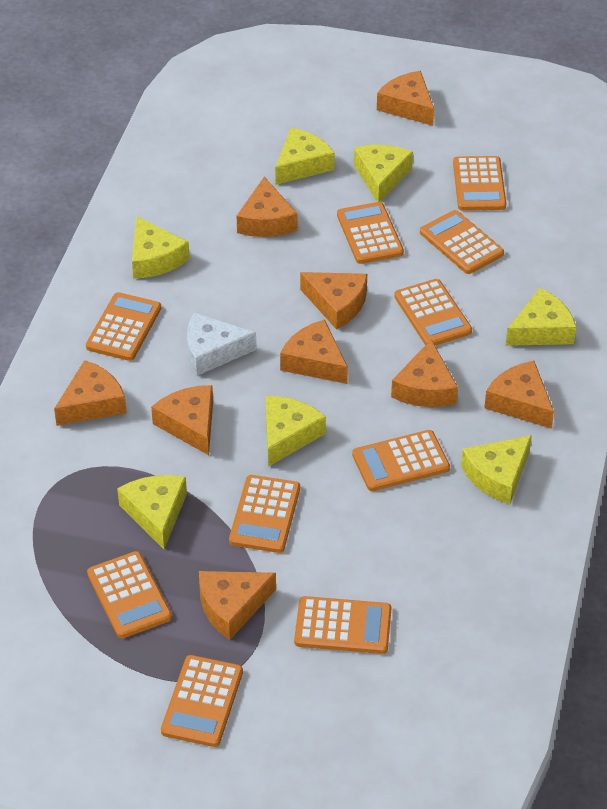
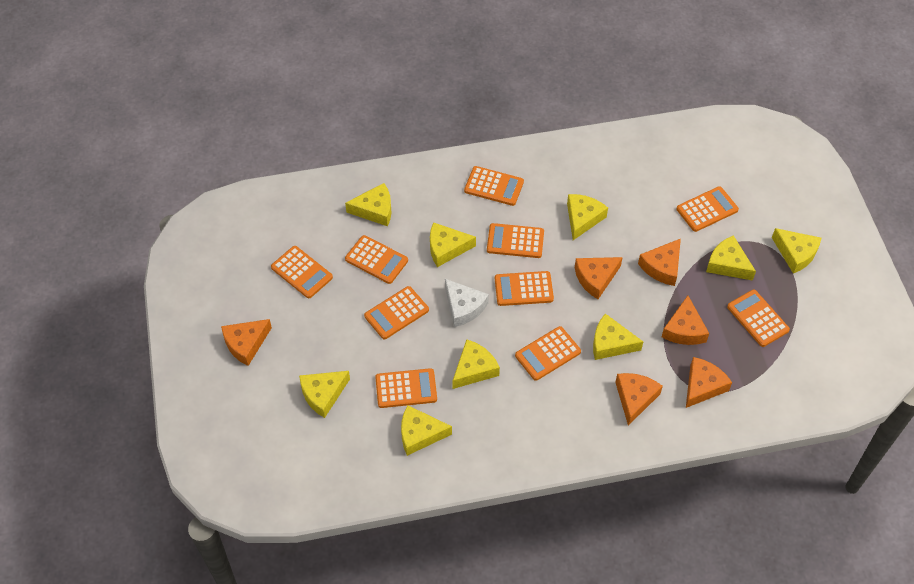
orange cheese: [54,360,127,426] [151,385,213,455] [199,571,276,640] [237,177,298,237] [280,320,348,384] [300,272,367,330] [377,71,434,126] [391,339,458,407] [484,361,554,429] = 9 -> [221,319,272,366] [575,257,623,299] [615,373,663,426] [638,239,681,286] [662,296,709,345] [686,357,732,408] = 6
yellow cheese: [117,475,187,549] [132,216,190,279] [265,396,326,467] [275,128,335,185] [354,145,413,202] [461,435,532,504] [506,288,576,346] = 7 -> [299,371,350,418] [345,183,392,226] [401,405,452,456] [430,222,476,267] [453,339,500,389] [567,194,608,240] [593,314,643,360] [706,235,756,281] [772,228,821,273] = 9

